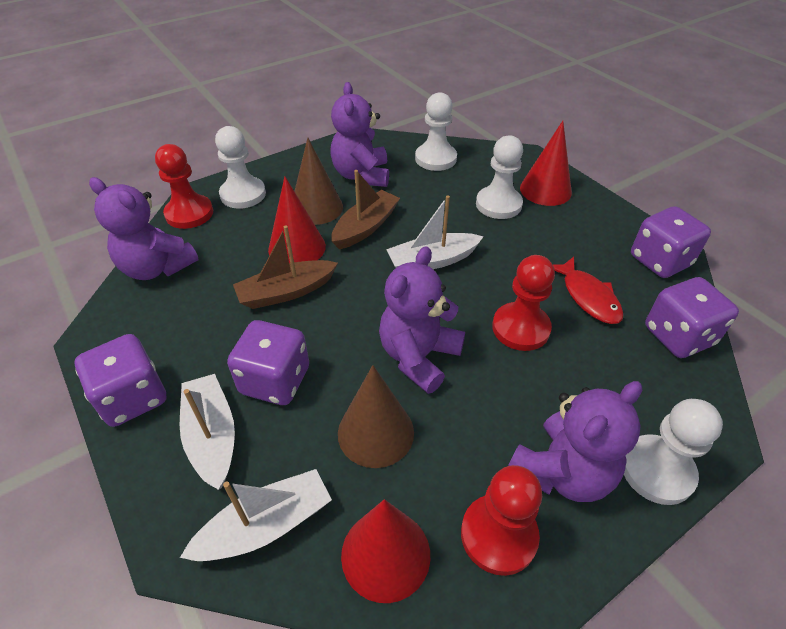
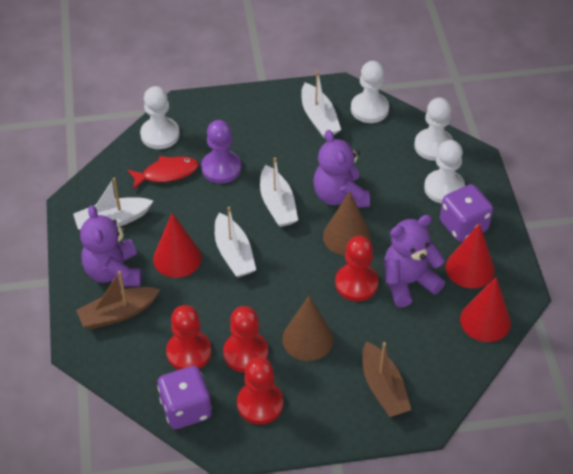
purple dice: [75,334,167,427] [227,320,309,405] [631,206,711,278] [645,277,739,358] = 4 -> [157,366,212,429] [440,184,493,242] = 2
purple pawn: none = 0 -> [201,120,241,184] = 1
purple teddy bear: [89,177,199,280] [330,82,389,187] [379,246,465,394] [508,381,643,502] = 4 -> [80,205,142,287] [313,130,370,208] [384,215,445,308] = 3
red pawn: [155,144,213,229] [461,465,542,576] [492,255,555,351] = 3 -> [166,305,212,370] [223,306,268,373] [237,357,283,425] [335,236,379,301] = 4
white boat: [180,374,235,490] [180,469,332,561] [386,196,484,269] = 3 -> [73,177,153,230] [215,207,256,277] [260,157,298,227] [301,71,341,138] = 4

